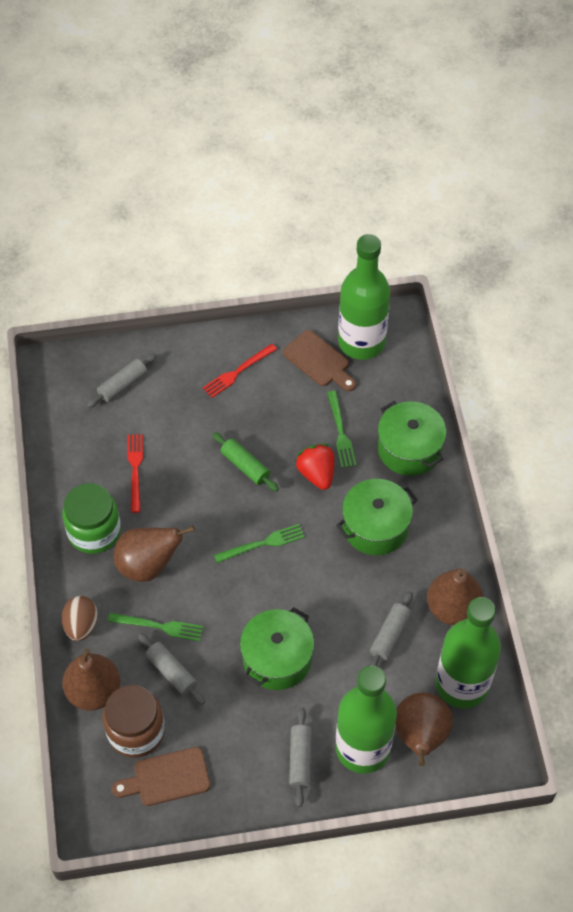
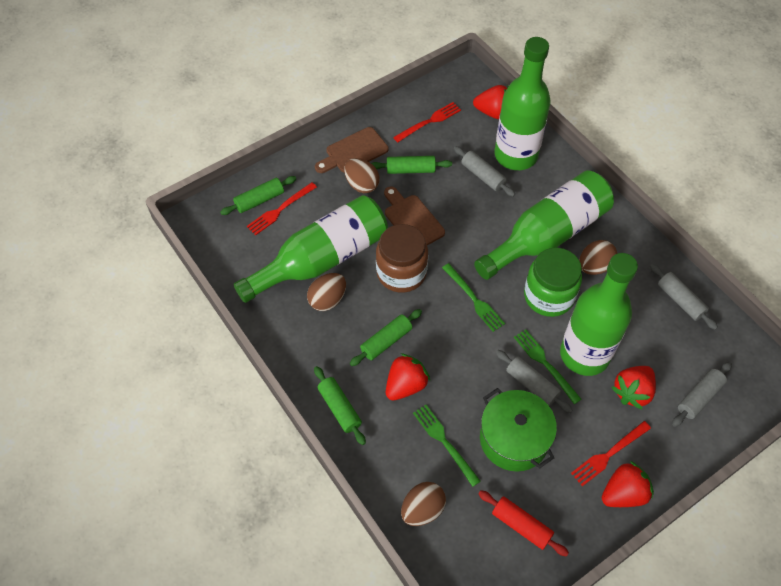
brown egg: [61,596,98,641] = 1 -> [307,273,346,311] [344,158,380,193] [401,482,446,526] [579,240,617,275] = 4
brown pear: [62,648,120,711] [114,526,195,582] [395,693,453,766] [427,569,483,625] = 4 -> none = 0
green bottle: [336,666,397,774] [338,234,390,360] [436,597,501,708] = 3 -> [234,195,388,303] [474,170,614,280] [495,37,551,170] [560,253,638,376] = 4
green pot: [240,607,314,690] [336,479,418,555] [378,401,447,476] = 3 -> [480,388,557,472] = 1
green rolling pin: [212,432,279,492] = 1 -> [220,176,296,215] [314,366,366,445] [350,309,422,366] [371,156,452,174] = 4
red fork: [128,434,143,513] [203,344,277,398] = 2 -> [247,182,317,235] [393,102,461,142] [571,421,651,486] = 3
red rolling pin: none = 0 -> [478,490,569,557] = 1
red strawberry: [295,444,334,490] = 1 -> [386,353,430,400] [473,85,509,119] [602,461,654,507] [611,366,656,409] = 4

